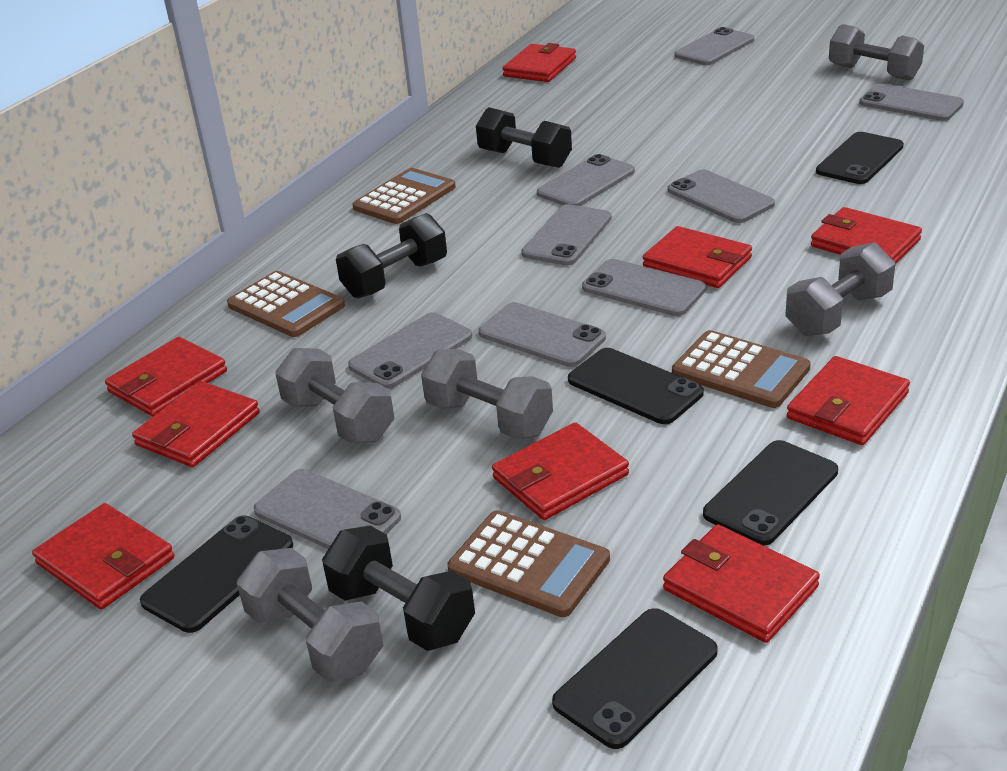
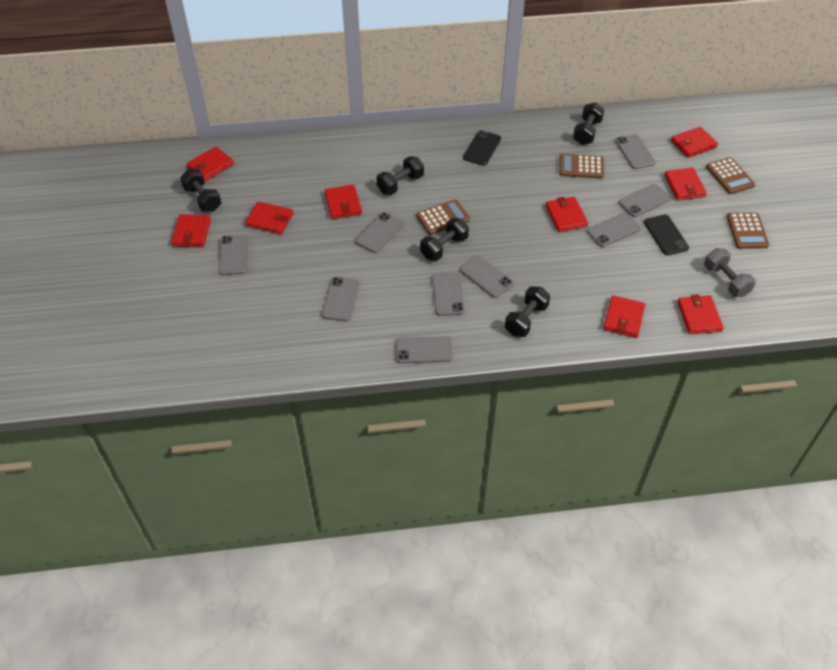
black dumbbell: [322,526,475,651] [336,213,447,298] [476,107,572,168] = 3 -> [180,169,221,212] [377,156,424,195] [420,217,469,261] [505,287,550,337] [573,102,604,145] = 5
black phone: [140,515,293,633] [552,608,718,749] [568,348,704,424] [703,440,838,546] [816,132,904,184] = 5 -> [463,130,501,166] [644,215,689,255] = 2
grey dumbbell: [237,548,383,682] [275,348,395,443] [421,349,553,439] [785,242,895,336] [829,24,924,81] = 5 -> [704,248,756,297] = 1

